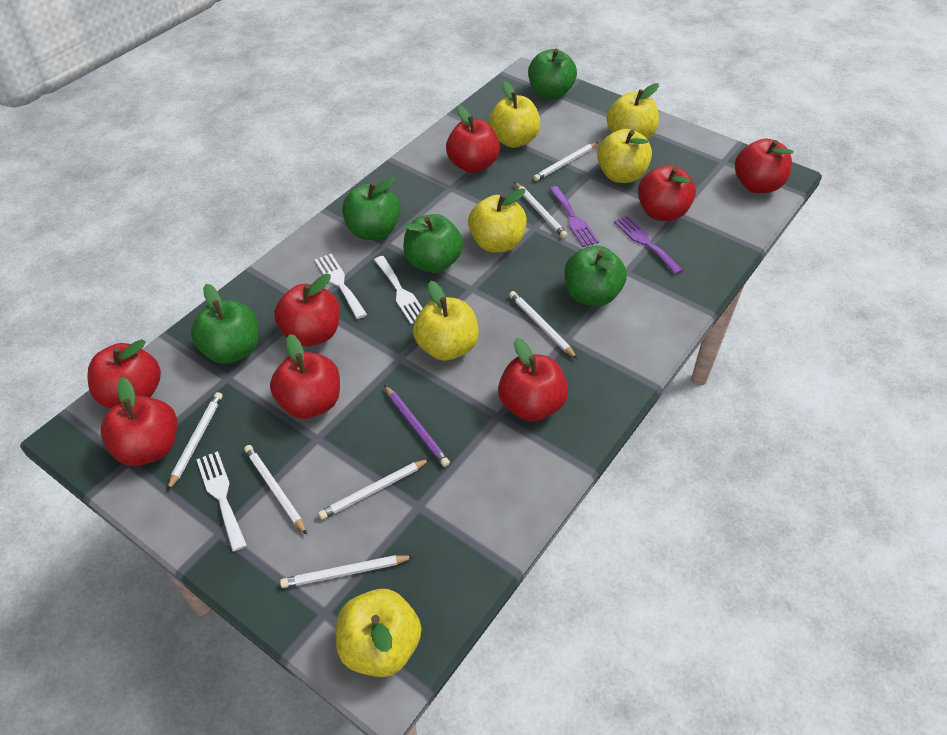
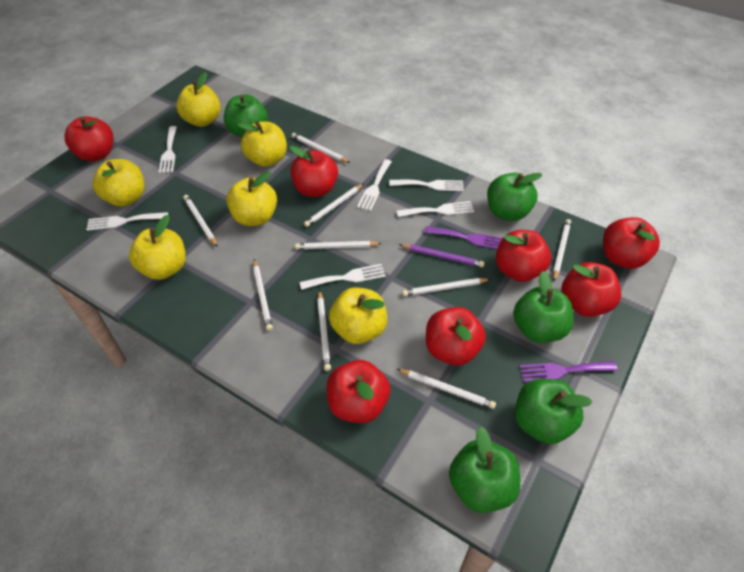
red apple: [87,339,161,408] [101,377,177,466] [270,334,340,419] [274,274,340,347] [446,105,500,173] [498,338,568,422] [638,165,696,221] [735,138,794,193] = 8 -> [65,116,113,161] [290,146,338,197] [327,360,390,423] [426,307,486,366] [496,230,551,282] [561,262,621,317] [603,217,660,269] = 7
white fork: [196,451,247,551] [315,254,367,319] [374,256,423,324] = 3 -> [86,212,168,231] [158,126,177,173] [300,264,386,290] [357,159,392,211] [389,180,464,191] [396,201,474,217] = 6
white pencil: [167,392,223,491] [244,445,307,535] [280,555,414,588] [318,459,430,520] [509,291,577,359] [514,182,568,238] [533,142,598,181] = 7 -> [183,195,217,247] [253,259,273,331] [292,133,350,163] [295,241,382,249] [304,184,363,227] [317,290,331,371] [397,369,496,409] [402,278,490,296] [553,219,571,281] = 9

